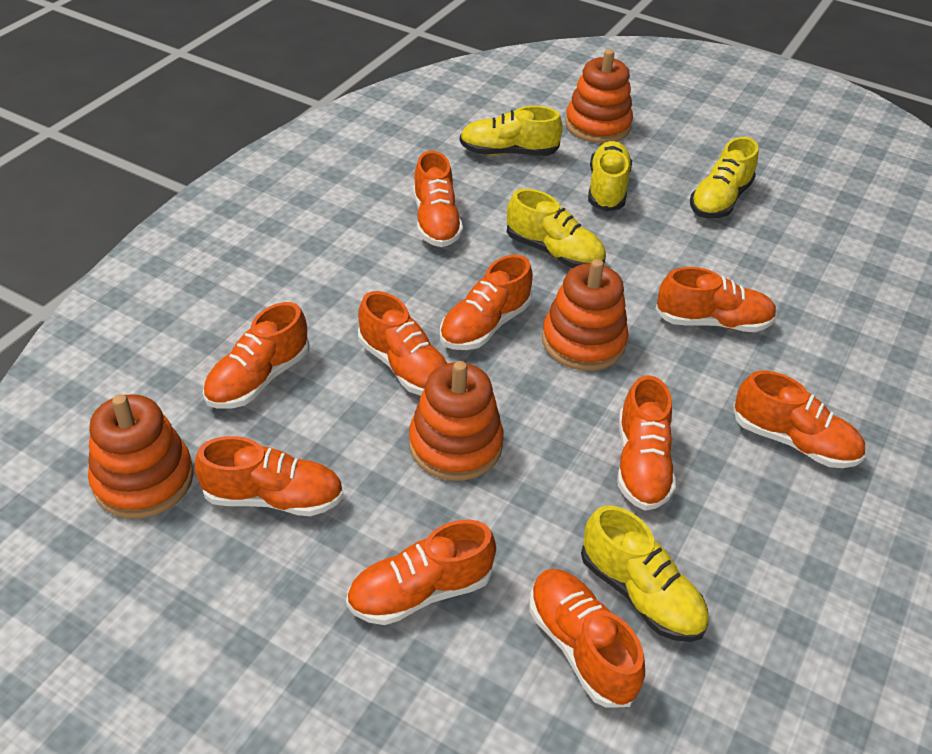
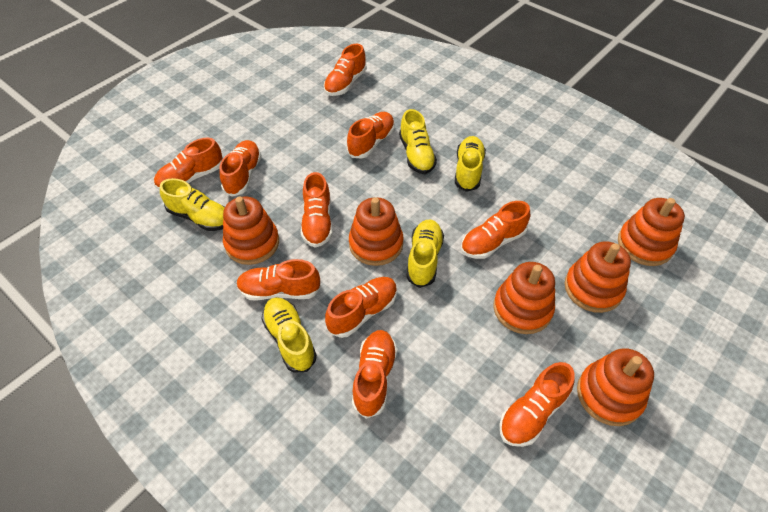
orange stacking toy: [88,394,194,518] [409,361,504,481] [542,259,629,371] [565,49,633,143] = 4 -> [223,196,279,265] [349,197,404,266] [493,262,555,334] [564,241,631,313] [577,348,654,426] [618,198,685,266] = 6

